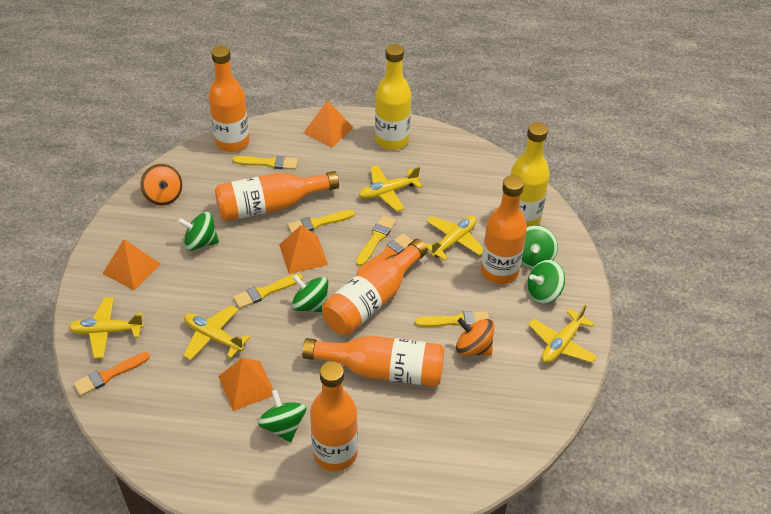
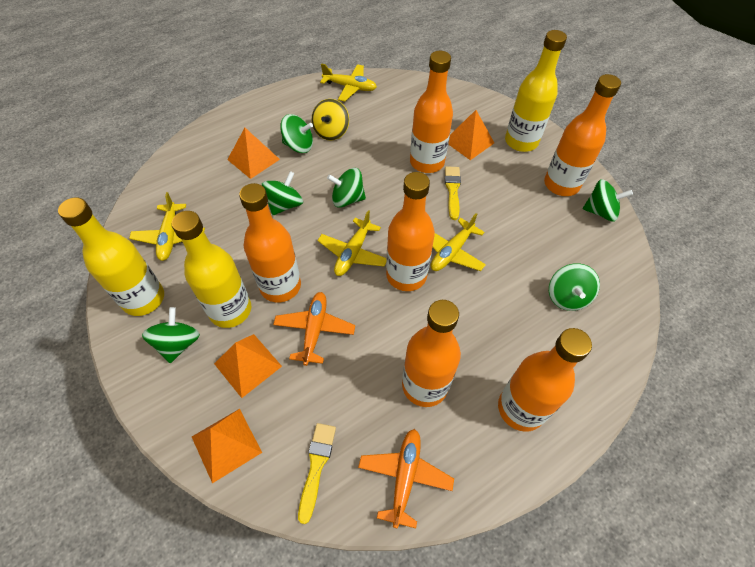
green spinning top: [178,212,219,251] [258,390,306,442] [292,275,328,312] [521,225,558,269] [527,260,565,304] = 5 -> [142,307,200,363] [262,171,303,215] [280,114,313,153] [327,168,366,208] [549,263,600,311] [583,179,633,222] = 6
orange brush: [73,352,150,396] [357,233,413,274] = 2 -> none = 0
orange plane: none = 0 -> [273,292,355,366] [358,429,454,529] = 2
orange spinning top: [140,163,183,206] [456,318,495,356] = 2 -> none = 0
yellow bottle: [375,44,411,150] [511,122,550,227] = 2 -> [58,197,164,316] [171,211,251,328] [505,30,567,152] = 3
yellow brush: [232,156,298,170] [233,273,303,309] [288,210,355,234] [356,215,396,266] [415,311,489,327] = 5 -> [298,423,336,524] [445,166,461,220] = 2
yellow plane: [68,297,144,358] [183,305,250,360] [359,165,422,211] [426,216,483,261] [528,304,597,363] = 5 -> [129,192,205,261] [317,210,387,276] [320,63,377,102] [430,213,486,271] = 4
yellow spinning top: none = 0 -> [312,99,349,141] = 1

